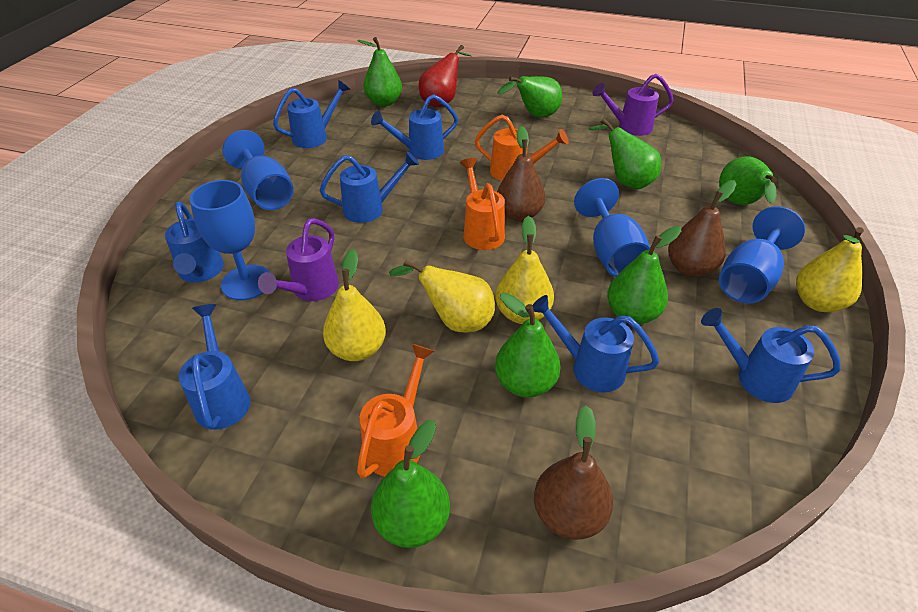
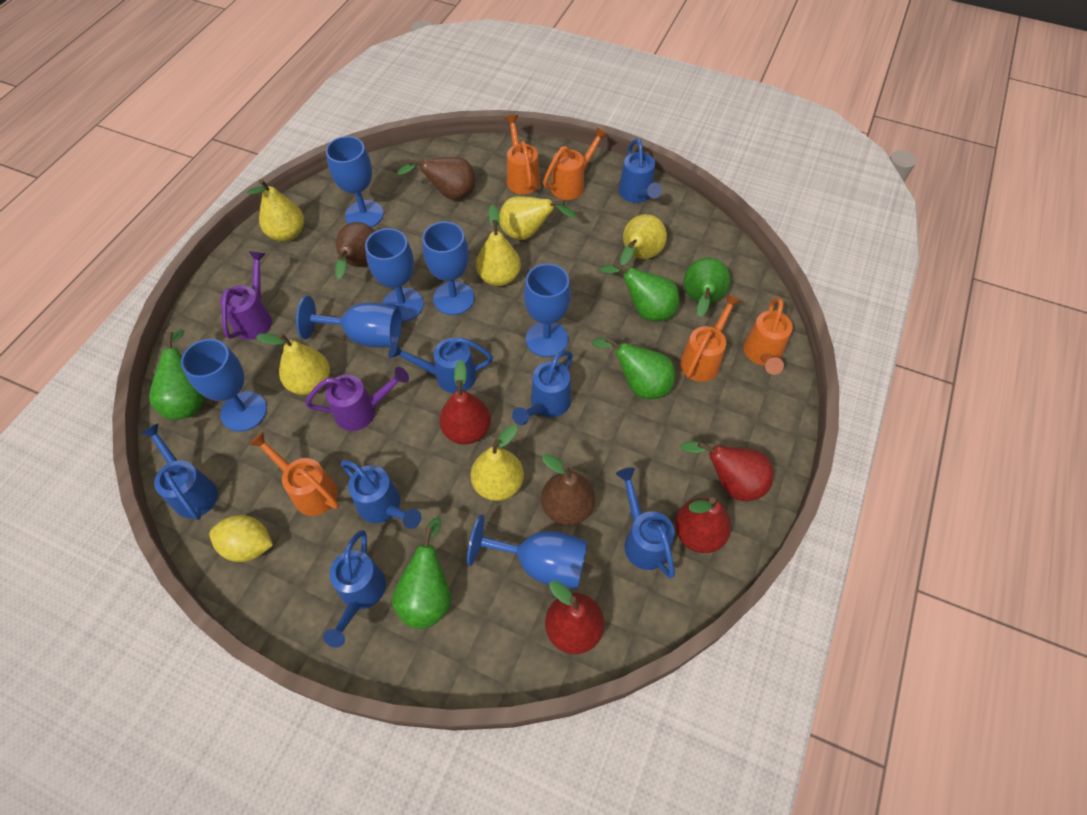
blue goblet: [189,180,271,300] [223,130,294,210] [574,178,650,277] [719,206,805,304] = 4 -> [181,339,267,432] [296,296,402,347] [326,136,384,227] [365,228,424,322] [422,221,474,315] [467,515,588,589] [524,264,571,357] = 7
green pear: [358,37,402,106] [371,420,450,548] [495,292,561,398] [498,76,562,118] [589,118,661,189] [607,226,681,324] [719,156,777,205] = 7 -> [149,329,205,420] [392,517,451,629] [591,336,675,399] [600,262,679,322] [684,258,730,317] = 5
orange watering can: [357,344,434,478] [460,158,505,250] [474,115,569,181] = 3 -> [249,432,339,516] [504,115,540,194] [543,127,609,200] [680,294,741,382] [744,297,793,375] = 5
red pear: [419,45,472,107] = 1 -> [439,360,491,444] [545,580,604,654] [675,497,731,553] [680,441,774,501] = 4
yellow lemon: none = 0 -> [209,515,273,562] = 1
yellow pear: [323,249,386,361] [389,260,495,332] [495,216,554,324] [796,227,864,312] = 4 -> [247,179,304,242] [256,333,330,395] [470,425,524,501] [476,204,521,286] [499,196,576,240] [620,214,667,265] = 6

